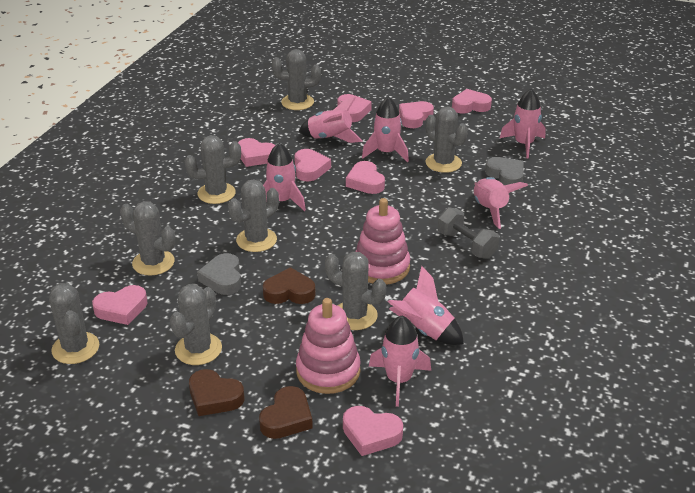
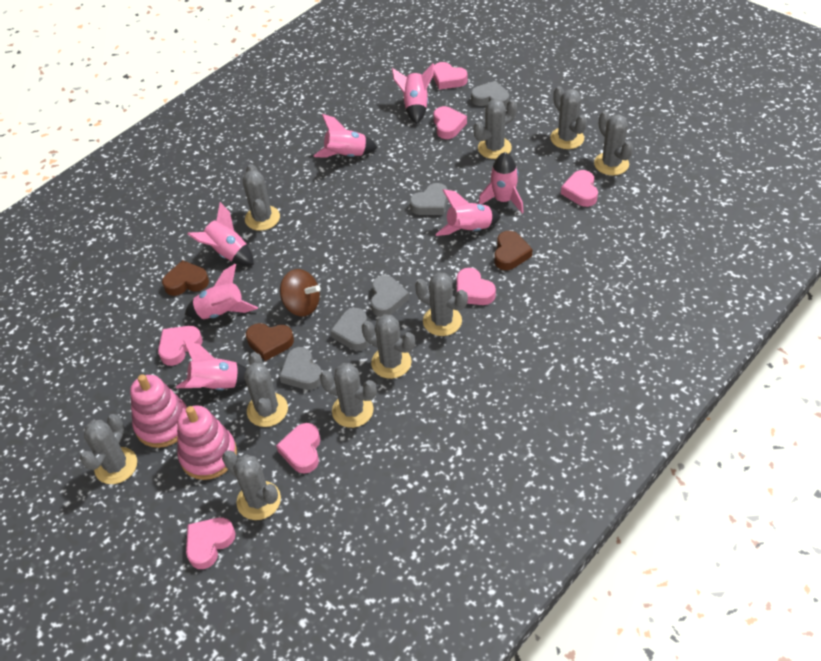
brown spinning top: none = 0 -> [280,269,321,316] = 1
grey cactus: [49,283,99,364] [120,201,175,276] [170,284,222,365] [185,135,241,204] [228,179,279,252] [272,49,321,110] [325,252,386,330] [425,106,468,173] = 8 -> [80,414,137,484] [222,450,281,520] [243,164,280,231] [244,352,288,427] [320,363,377,428] [362,314,415,379] [415,272,468,336] [473,99,517,159] [550,86,587,149] [594,111,633,175] = 10
grey dumbbell: [438,207,499,259] = 1 -> none = 0
grey heart: [197,253,241,295] [485,157,524,185] = 2 -> [279,347,322,390] [330,308,370,351] [371,275,409,317] [410,183,448,215] [471,81,509,107] = 5
pink heart: [92,285,148,325] [238,138,275,167] [294,149,331,181] [338,94,372,122] [343,406,403,456] [346,161,385,194] [399,101,434,128] [452,89,492,114] = 8 -> [158,326,203,366] [186,517,236,569] [276,423,320,474] [433,62,467,90] [434,106,467,139] [457,268,496,305] [561,170,598,207] = 7

